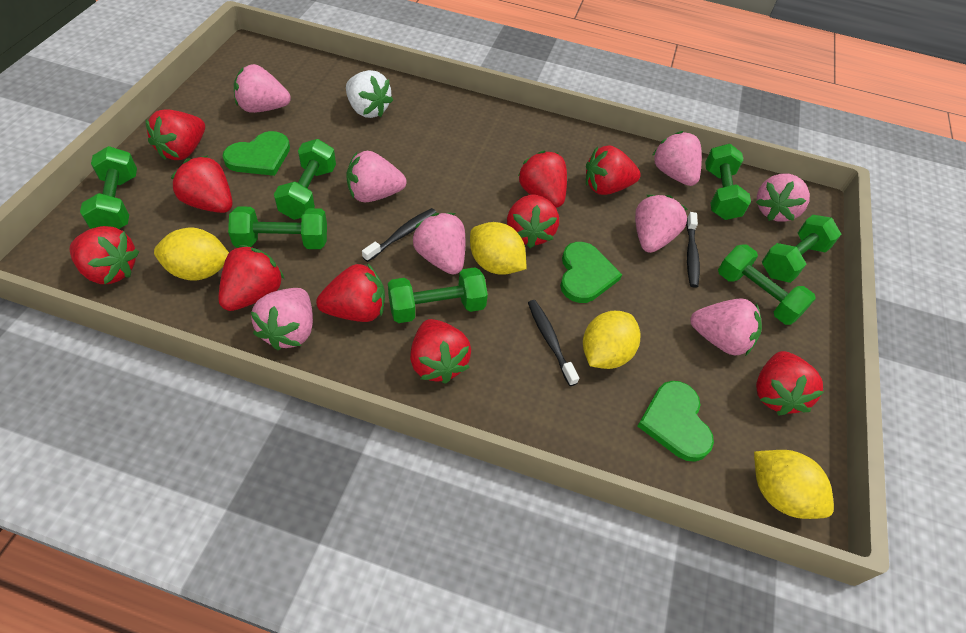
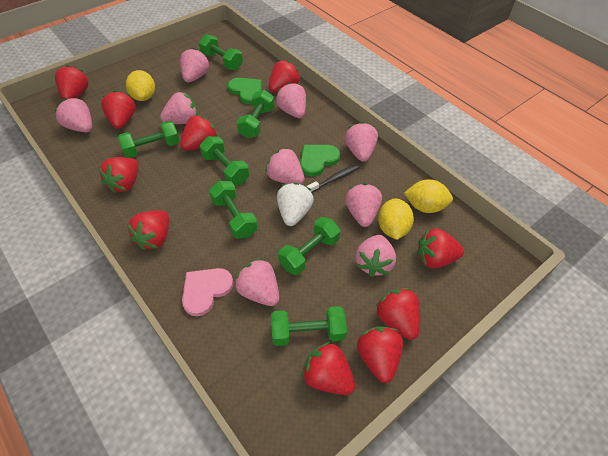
black toothbrush: [362,208,436,262] [528,300,579,386] [686,212,700,288] = 3 -> [307,164,360,193] = 1
green heart: [223,131,290,176] [560,242,622,303] [637,381,714,462] = 3 -> [228,78,262,104] [300,145,340,176] = 2
pink heart: none = 0 -> [182,268,233,316] = 1
pink strawberry: [234,64,291,113] [251,288,313,350] [346,151,407,202] [412,213,465,275] [635,195,687,253] [652,131,702,186] [690,298,762,355] [756,174,810,222] = 8 -> [54,98,92,132] [160,92,198,124] [180,48,210,82] [235,258,279,306] [265,148,305,184] [276,83,306,118] [345,122,378,162] [345,183,382,227] [355,235,396,277] = 9
yellow lemon: [154,228,229,281] [470,222,526,275] [583,311,641,369] [754,450,834,519] = 4 -> [126,70,155,101] [378,198,414,240] [404,179,453,213] = 3

